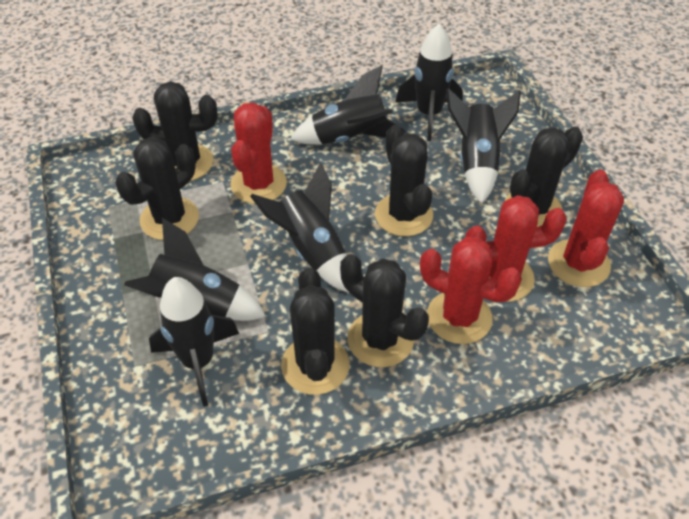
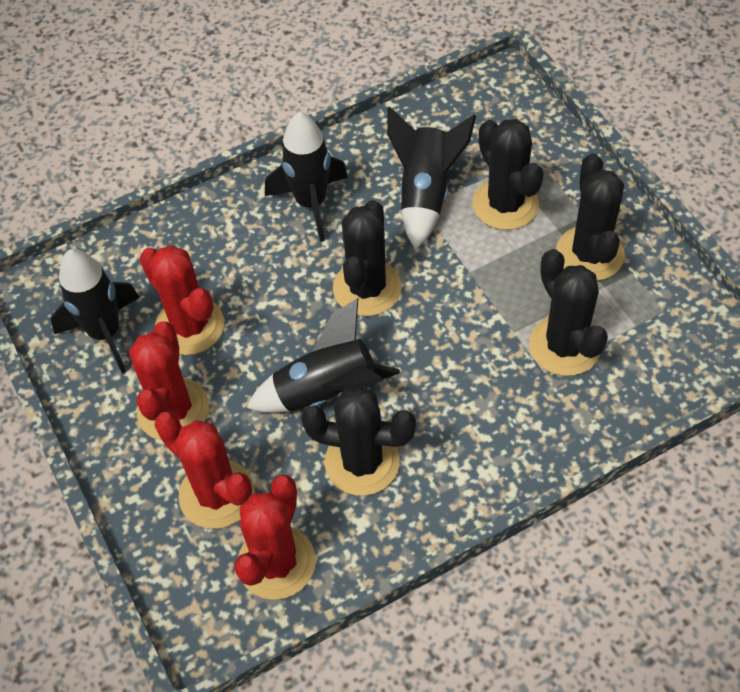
black cactus: [115,137,199,240] [132,81,217,181] [281,267,350,395] [340,254,429,367] [375,125,433,236] [505,126,583,227] = 6 -> [301,386,416,496] [333,200,402,316] [472,119,544,230] [529,249,608,376] [556,153,625,281] = 5
black rocket: [124,218,266,321] [149,277,239,407] [250,162,349,293] [290,65,405,144] [395,24,463,141] [446,88,521,204] = 6 -> [51,249,140,374] [247,298,400,413] [265,112,348,242] [387,106,476,250] = 4

